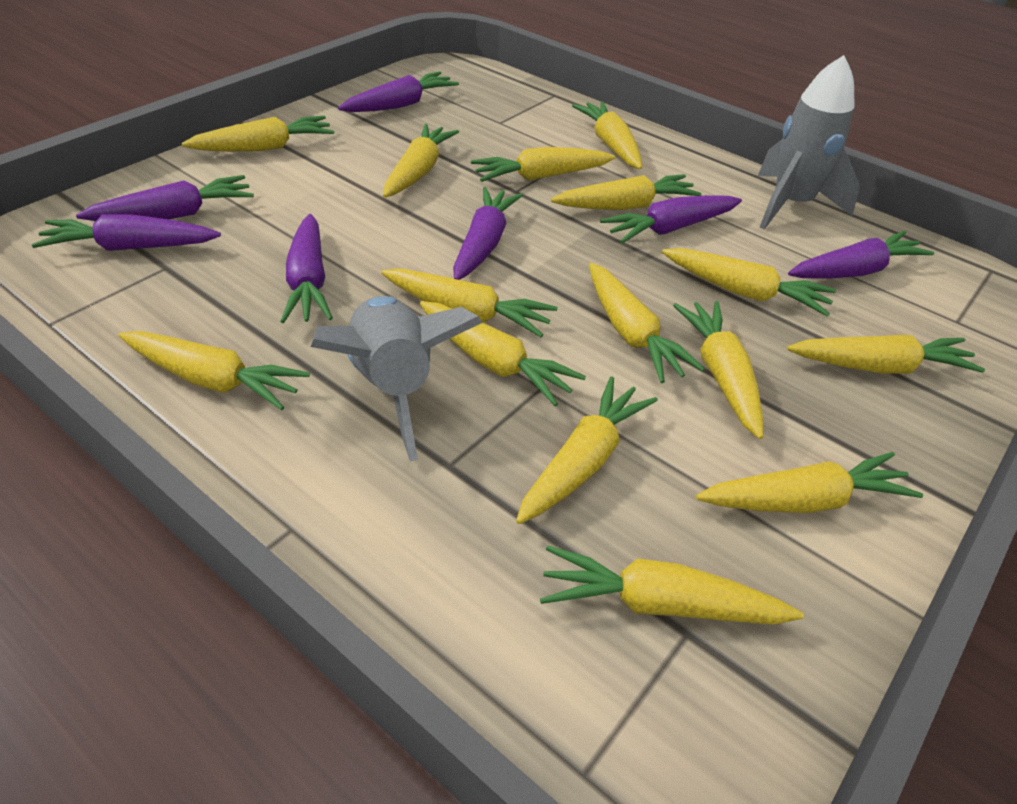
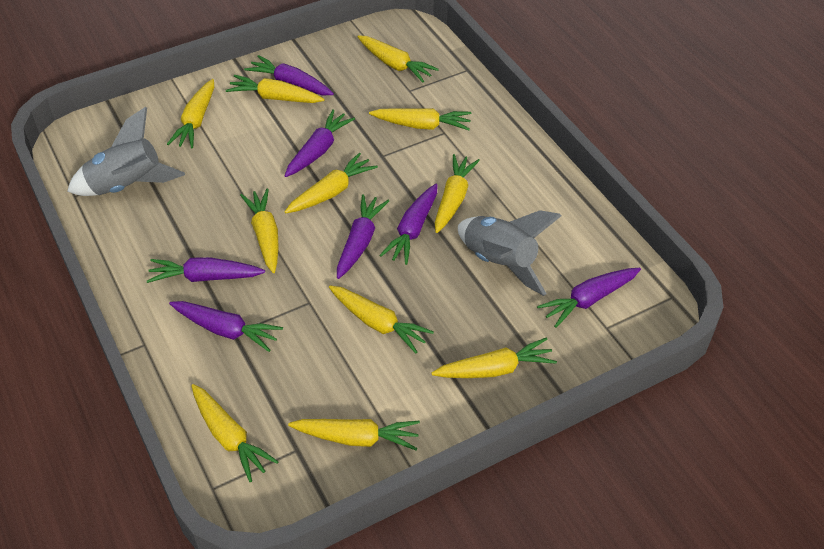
yellow carrot: [118,331,310,410] [182,116,334,152] [381,268,557,337] [383,124,459,198] [420,301,586,406] [471,147,615,182] [516,376,658,524] [540,545,804,625] [551,174,702,210] [572,101,642,169] [589,263,705,383] [662,248,836,316] [673,301,763,439] [696,452,923,513] [787,334,985,374] = 15 -> [167,79,214,148] [191,384,279,482] [226,75,325,103] [240,189,279,273] [284,153,378,213] [288,419,420,451] [329,285,434,353] [358,35,439,82] [369,108,471,130] [431,337,557,378] [435,154,480,233] = 11

